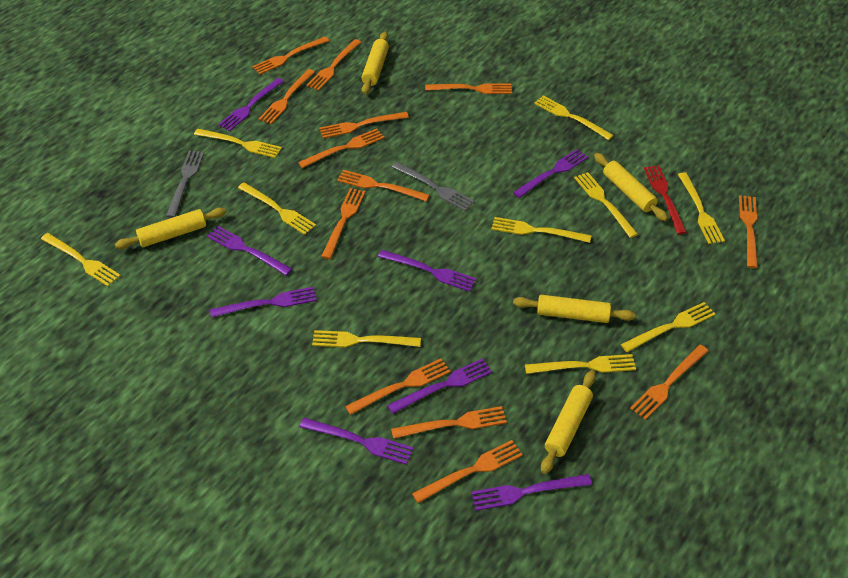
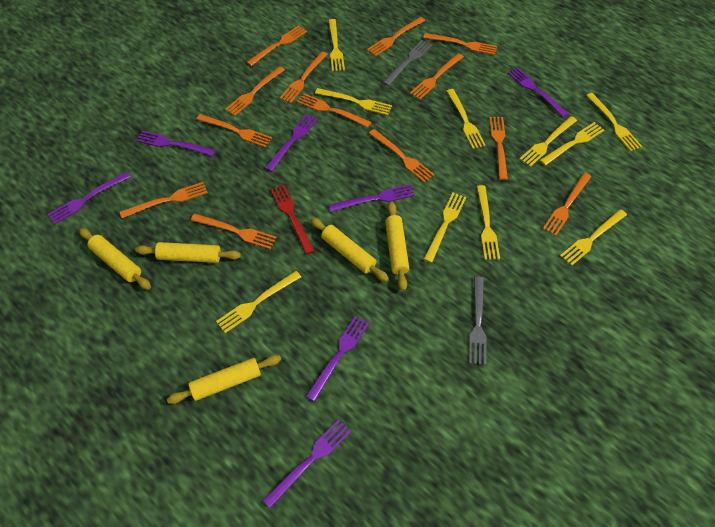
purple fork: [207,226,292,276] [210,287,317,318] [218,78,284,131] [299,418,413,465] [378,250,477,292] [387,358,492,414] [471,474,592,511] [513,149,588,198] = 8 -> [47,172,131,224] [136,131,216,156] [263,419,351,508] [265,114,318,172] [306,316,369,402] [329,184,415,212] [508,67,569,117] = 7

